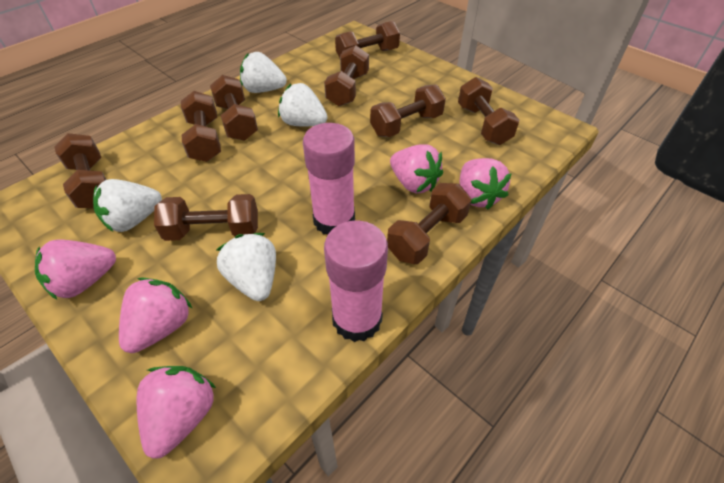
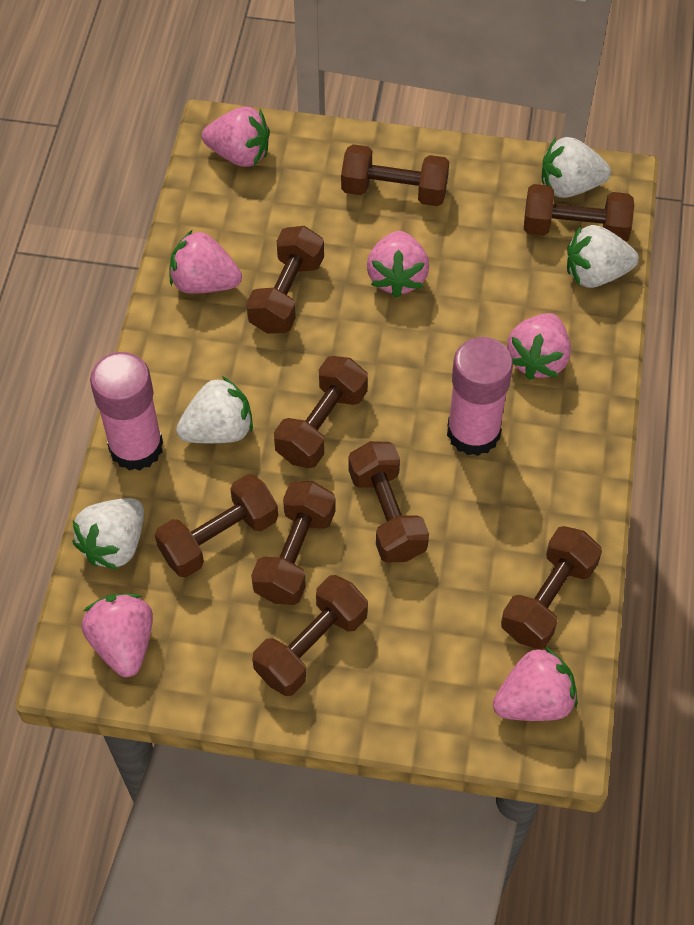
pink strawberry: [35,240,116,300] [119,277,193,353] [137,366,216,459] [390,144,443,193] [460,158,512,210] = 5 -> [81,593,153,677] [169,230,242,294] [202,107,270,167] [367,231,429,298] [493,647,578,721] [507,313,571,380] = 6

